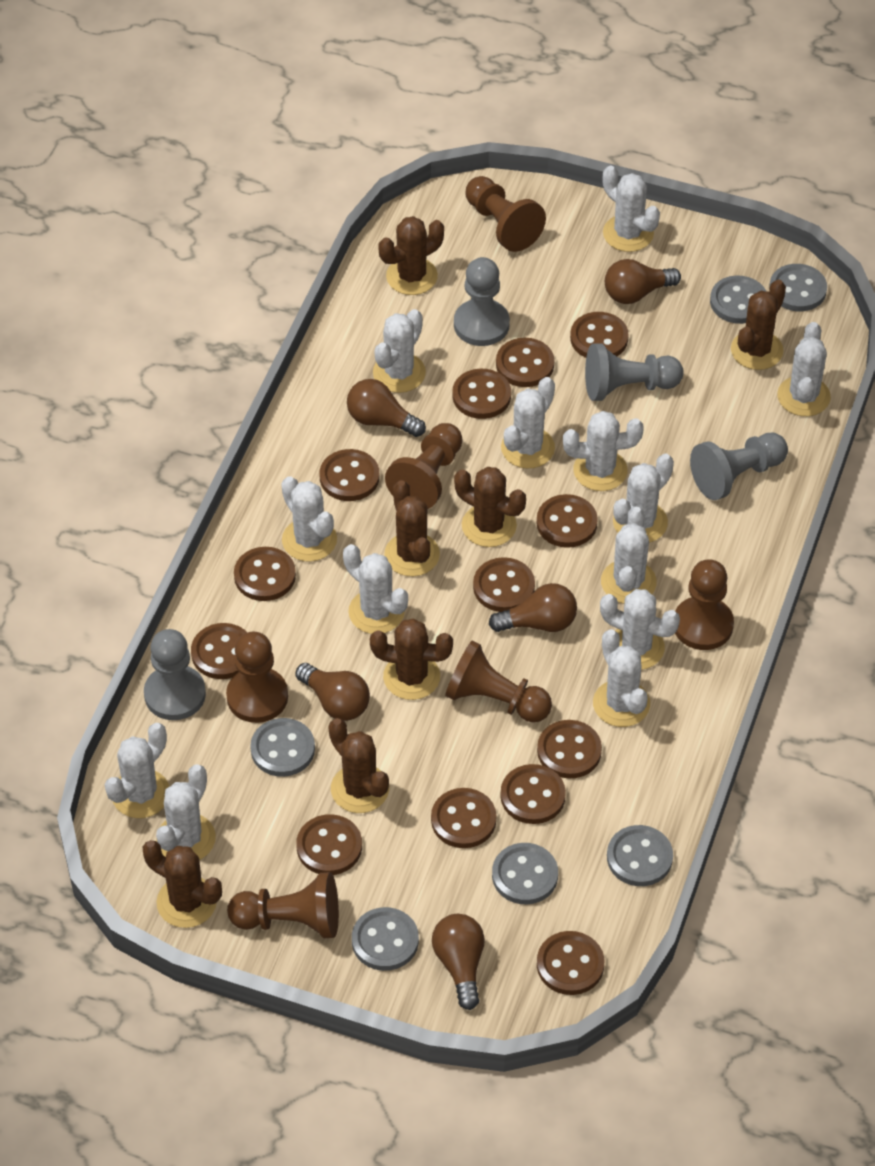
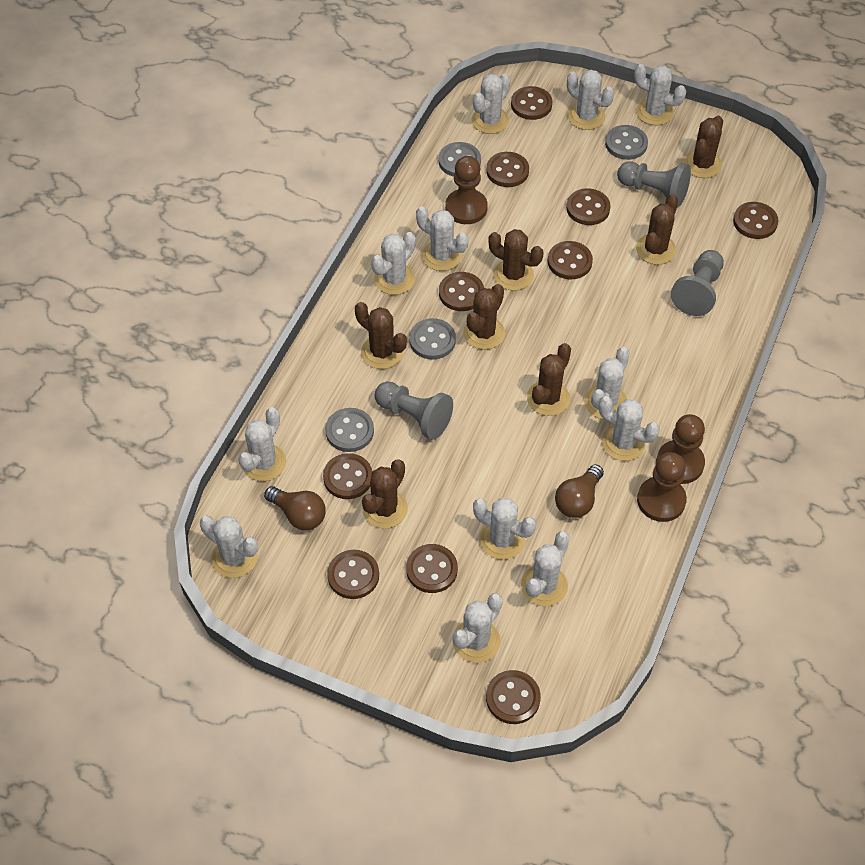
brown button: [191,623,247,679] [234,547,296,601] [296,814,362,875] [319,449,380,501] [431,788,496,848] [452,369,511,419] [473,557,535,612] [496,338,554,387] [500,764,566,824] [537,494,598,548] [537,720,602,779] [537,931,604,995] [570,312,628,358] = 13 -> [323,453,372,499] [327,550,379,599] [406,544,458,593] [439,272,484,311] [486,152,529,187] [486,670,541,724] [511,86,552,120] [548,241,593,279] [566,188,610,225] [733,202,778,239] = 10
brown light bulb: [295,663,370,721] [347,379,426,437] [432,914,485,1010] [489,583,577,632] [605,259,681,304] = 5 -> [264,486,326,530] [555,464,604,518] = 2
brown pawn: [226,632,288,723] [227,872,339,938] [385,423,463,509] [445,641,552,723] [465,176,546,252] [675,559,734,650] = 6 -> [445,156,488,224] [637,452,687,522] [656,414,705,484] = 3
grey button: [250,718,315,777] [352,907,419,971] [492,843,558,904] [607,825,673,886] [710,275,766,324] [769,264,827,311] = 6 -> [325,408,374,452] [409,318,456,359] [439,142,481,177] [605,125,648,160] = 4
grey pawn: [144,629,206,720] [454,257,510,346] [585,343,684,401] [690,433,788,500] = 4 -> [375,381,453,440] [617,161,691,207] [671,250,724,316] = 3
white cactus: [105,723,169,818] [156,764,216,860] [282,476,337,562] [343,544,408,634] [373,309,426,393] [501,377,555,468] [563,411,644,491] [593,629,650,727] [600,589,680,670] [601,507,657,604] [602,166,660,252] [613,454,674,543] [777,322,831,416] = 13 -> [200,516,258,578] [238,407,286,481] [371,232,416,295] [416,206,469,271] [453,593,503,663] [472,74,510,134] [473,498,536,560] [521,531,570,606] [567,70,614,130] [584,347,630,420] [598,396,660,461] [634,64,686,125] = 12

